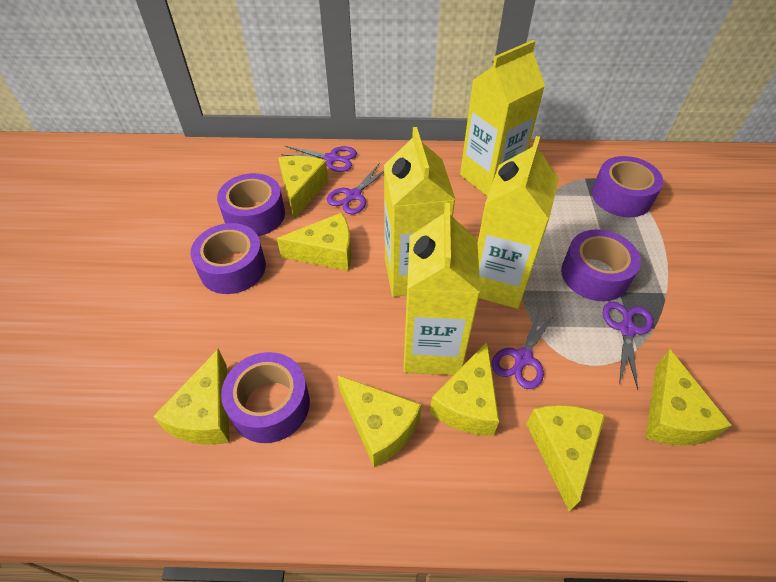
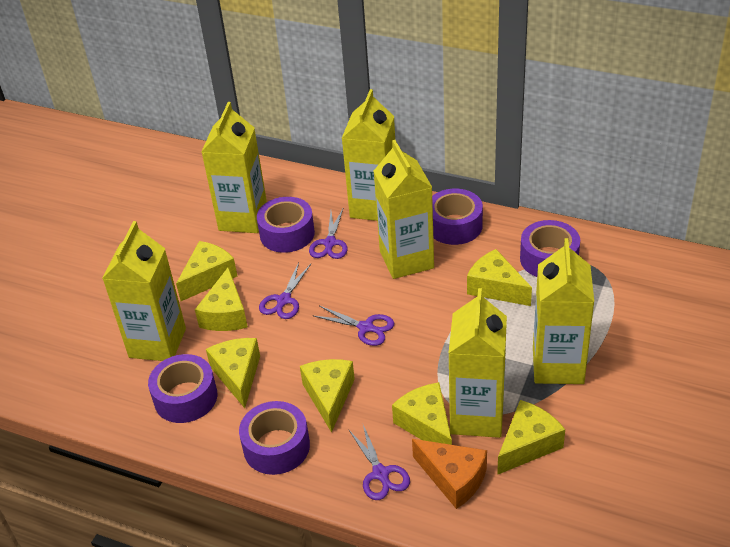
orange cheese: none = 0 -> [412,439,487,509] = 1
yellow carton: [384,127,456,297] [403,203,481,375] [460,40,545,197] [478,136,559,309] = 4 -> [102,221,186,361] [201,102,267,233] [342,89,395,221] [374,140,434,279] [449,288,507,438] [533,238,594,384] = 6

